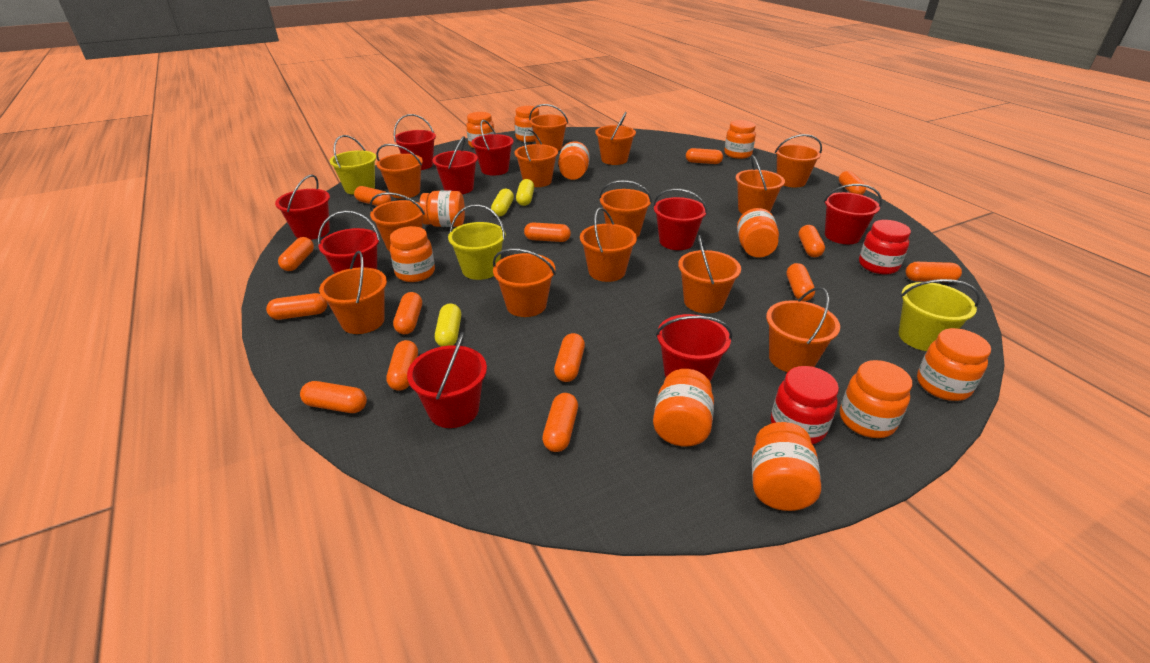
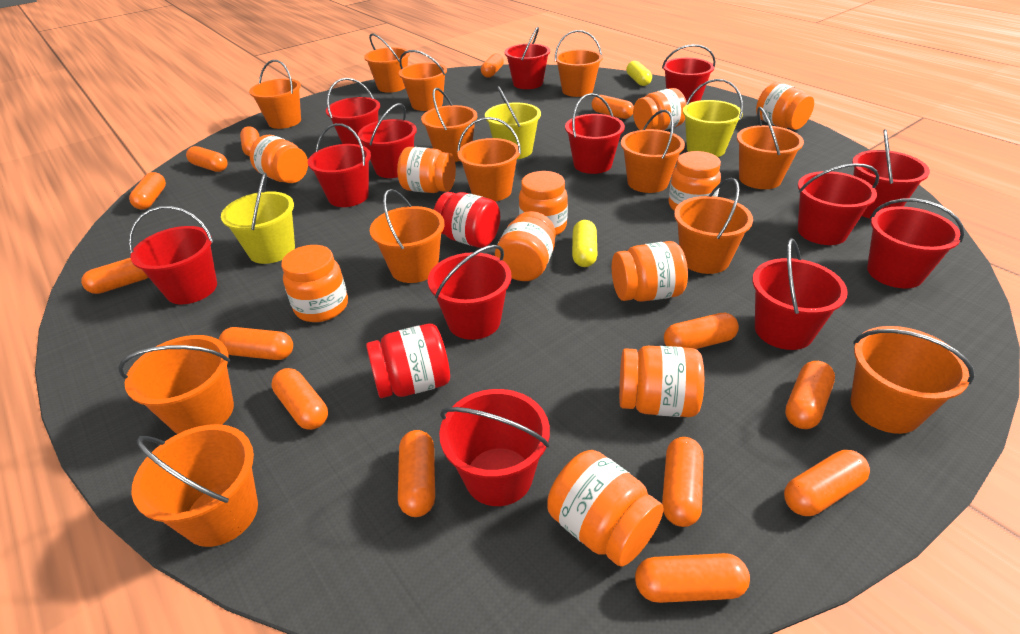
red bucket: [275,175,330,240] [318,211,380,274] [394,114,436,170] [407,332,487,428] [433,136,478,194] [471,120,514,176] [653,189,708,250] [656,314,733,381] [824,184,882,244] = 9 -> [129,206,217,304] [308,123,371,207] [326,78,380,147] [358,103,417,178] [428,245,512,340] [439,389,550,506] [505,27,550,89] [565,93,625,174] [662,44,715,103] [752,238,848,350] [798,163,879,245] [852,129,930,219] [867,198,965,289] = 13
yellow capsule: [435,303,461,346] [491,189,514,216] [516,179,534,206] = 3 -> [572,220,597,267] [626,61,652,86] = 2

